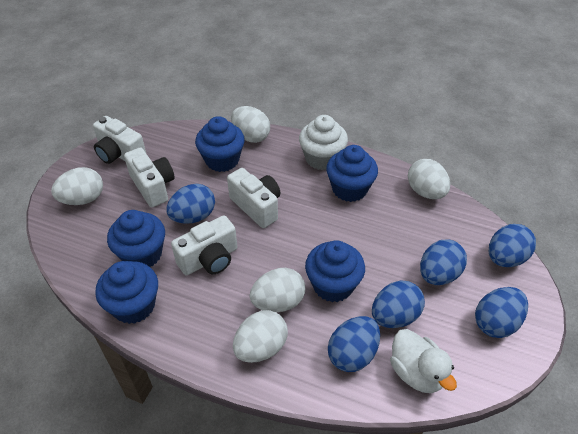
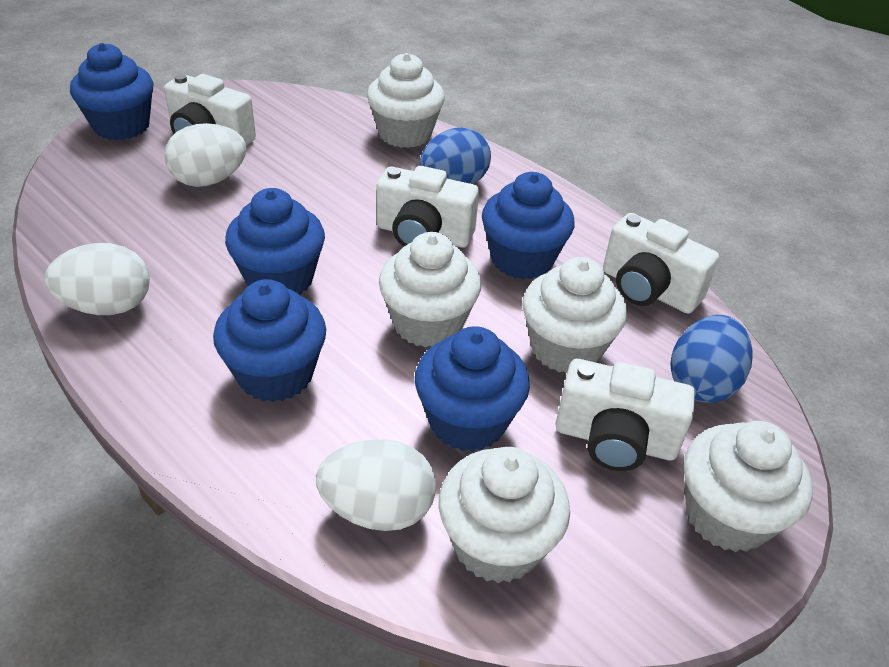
blue egg: [166,184,215,224] [328,316,380,372] [372,280,425,328] [420,239,467,285] [475,287,528,338] [489,224,536,267] = 6 -> [420,128,491,184] [670,315,753,403] = 2
white cupcake: [299,115,348,170] = 1 -> [367,53,445,148] [379,232,481,348] [438,447,570,583] [523,257,627,373] [684,421,813,552] = 5
white duck: [390,329,457,393] = 1 -> none = 0
white egg: [51,167,103,205] [231,106,270,143] [233,310,288,363] [250,268,305,312] [408,159,450,199] = 5 -> [45,243,150,315] [164,123,247,187] [316,439,436,531] = 3

